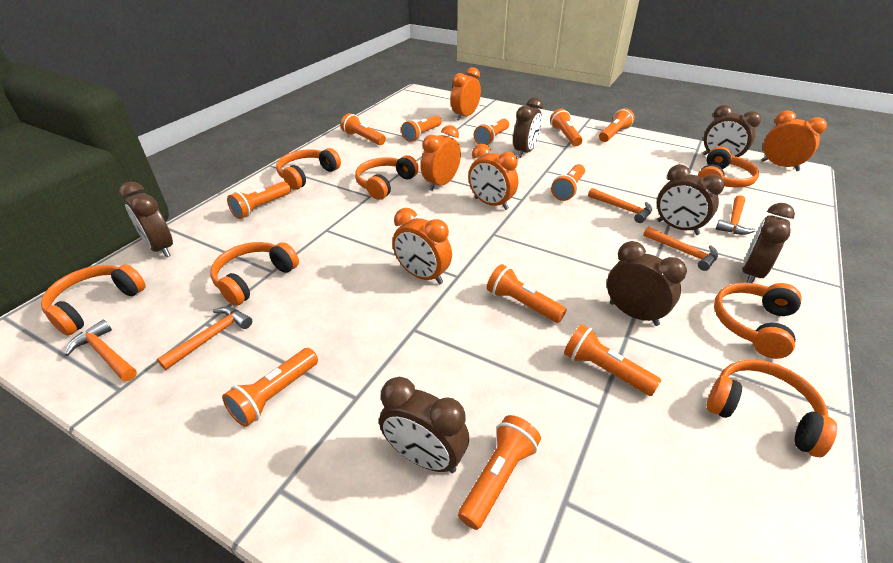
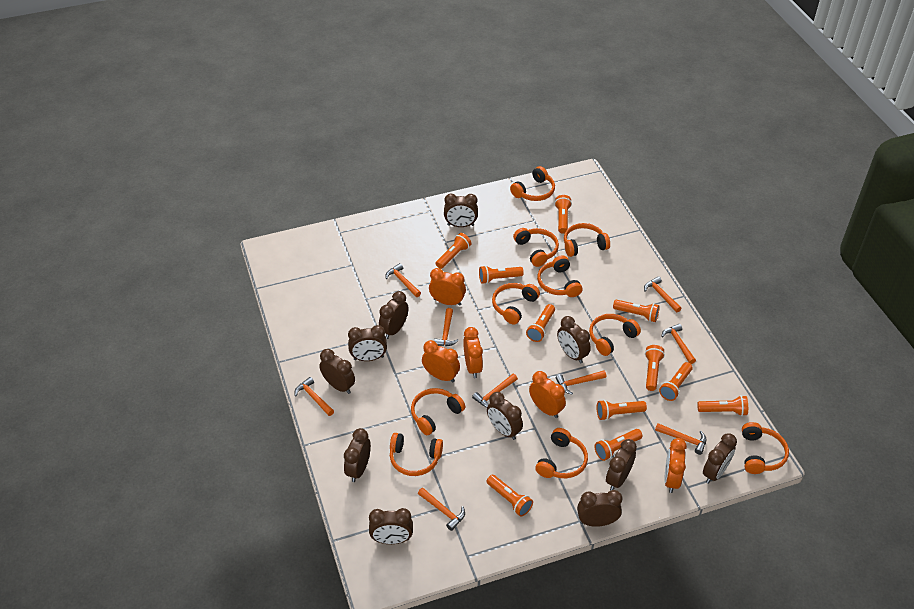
brown clock: [119,182,173,257] [379,377,469,473] [513,97,543,158] [607,241,687,326] [657,164,725,235] [703,105,761,157] [742,203,795,283] = 7 -> [319,349,355,394] [344,428,371,482] [348,325,387,361] [369,508,413,544] [379,291,409,339] [444,193,478,227] [487,392,523,440] [557,316,591,364] [577,490,622,527] [606,439,637,490] [703,433,737,484] = 11
orange hammer: [64,320,137,382] [157,306,252,370] [588,188,652,223] [643,226,718,271] [716,195,756,235] = 5 -> [295,377,334,416] [385,263,421,297] [418,488,465,531] [434,308,459,346] [472,374,518,408] [556,370,606,395] [644,276,682,312] [655,423,707,455] [661,324,696,364] = 9
orange headphones: [41,264,146,336] [210,242,299,306] [276,148,341,190] [355,155,419,200] [698,146,759,188] [707,359,837,457] [714,283,802,359] = 7 -> [390,433,443,476] [411,388,465,435] [492,283,540,325] [510,166,555,201] [513,228,559,267] [535,428,588,478] [537,255,583,297] [564,223,610,257] [589,314,641,356] [742,422,789,474] = 10

